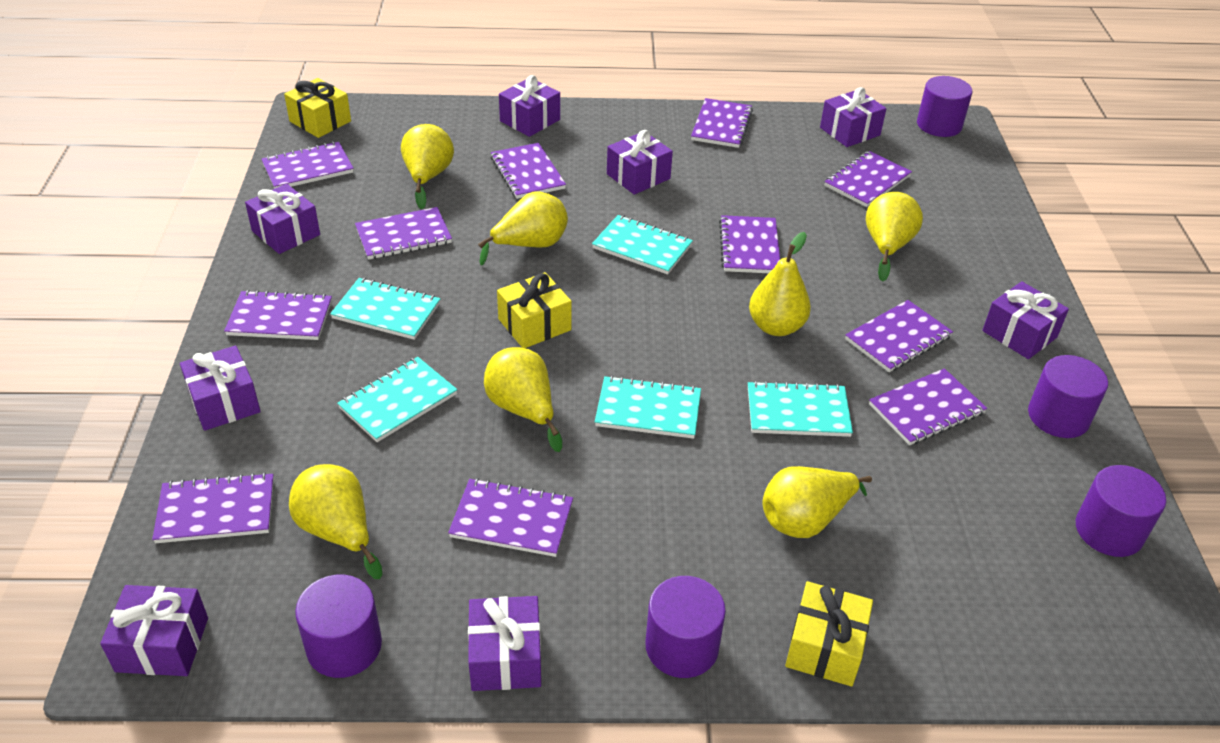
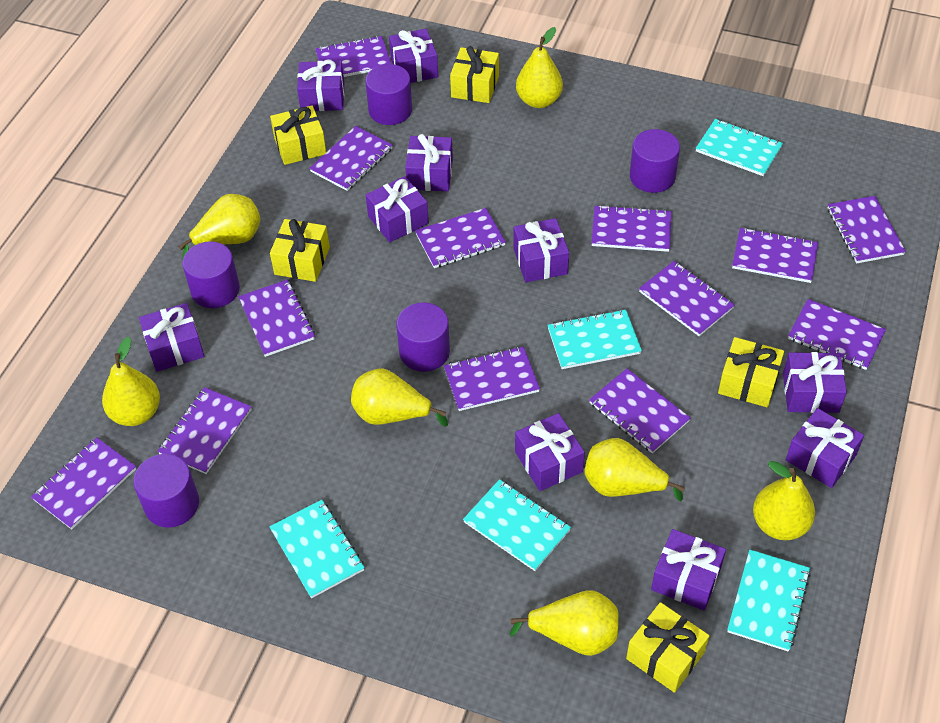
purple gift: [100,585,208,676] [180,346,261,431] [245,184,320,254] [468,596,541,691] [499,75,560,137] [607,130,673,195] [820,87,886,147] [982,281,1069,359] = 8 -> [139,303,204,372] [297,60,344,111] [366,176,429,242] [389,29,438,83] [405,134,453,191] [513,218,569,282] [515,413,585,491] [651,529,726,610] [783,352,847,413] [786,408,864,488] = 10
purple notebook: [152,472,274,543] [224,290,332,340] [261,142,354,189] [355,207,452,260] [448,478,573,557] [491,143,566,199] [691,98,753,148] [719,215,780,273] [824,151,912,207] [845,300,953,372] [869,368,987,445] = 11 -> [31,437,136,529] [157,387,252,474] [238,279,315,357] [309,126,393,191] [315,36,391,77] [415,208,506,268] [444,346,540,411] [589,369,691,453] [591,205,671,252] [639,261,735,336] [732,227,818,283] [788,299,886,370] [828,196,906,263] = 13
yellow gift: [284,78,351,138] [497,272,572,348] [785,581,873,687] = 3 -> [270,106,326,165] [270,219,330,282] [450,46,499,103] [626,602,709,693] [718,337,784,407] = 5

